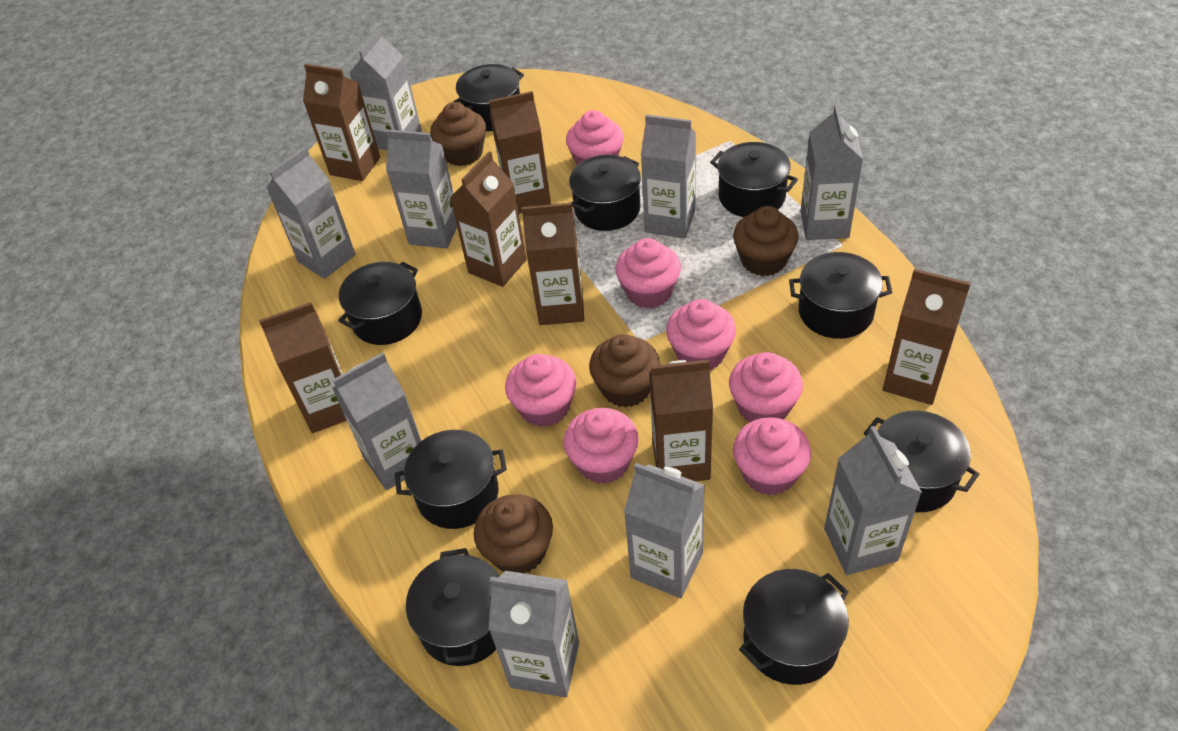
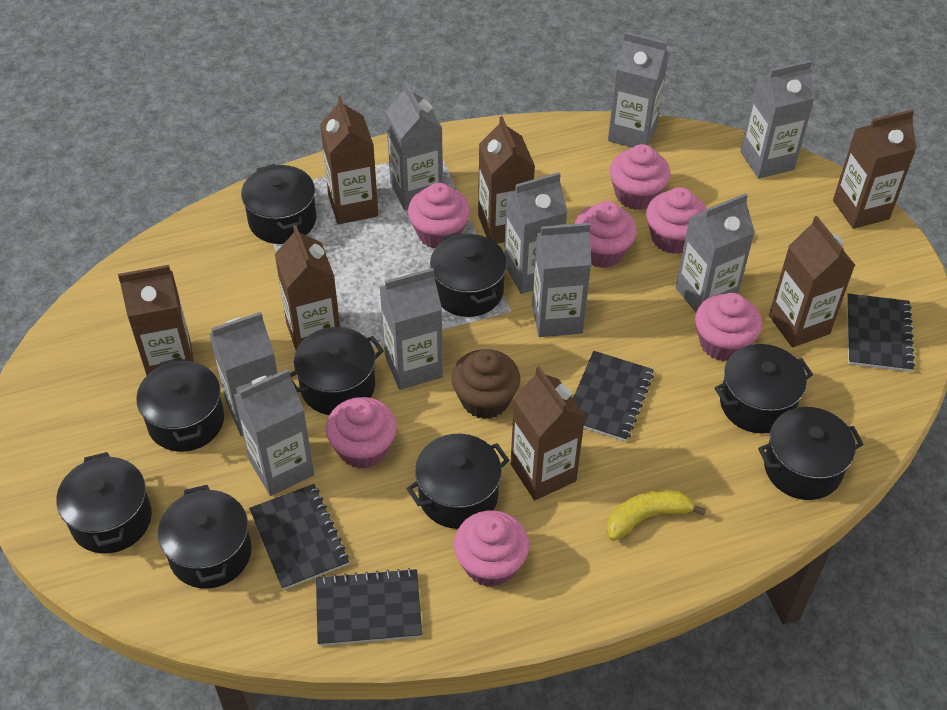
black notebook: none = 0 -> [249,484,349,590] [316,568,422,646] [573,351,654,442] [847,293,915,372] = 4
brown cupcake: [430,102,486,166] [474,494,553,573] [589,334,660,408] [733,206,799,276] = 4 -> [452,349,520,419] = 1
yellow banana: none = 0 -> [606,490,706,541] = 1

